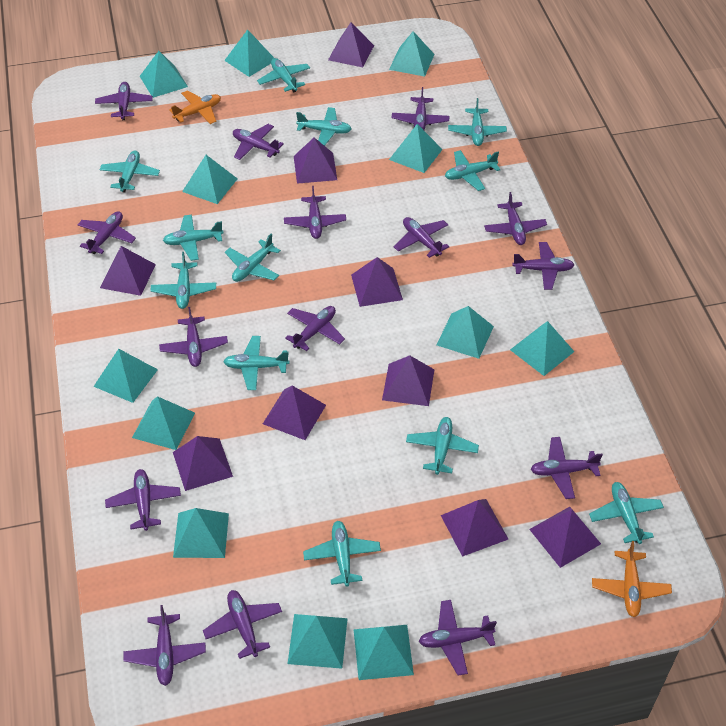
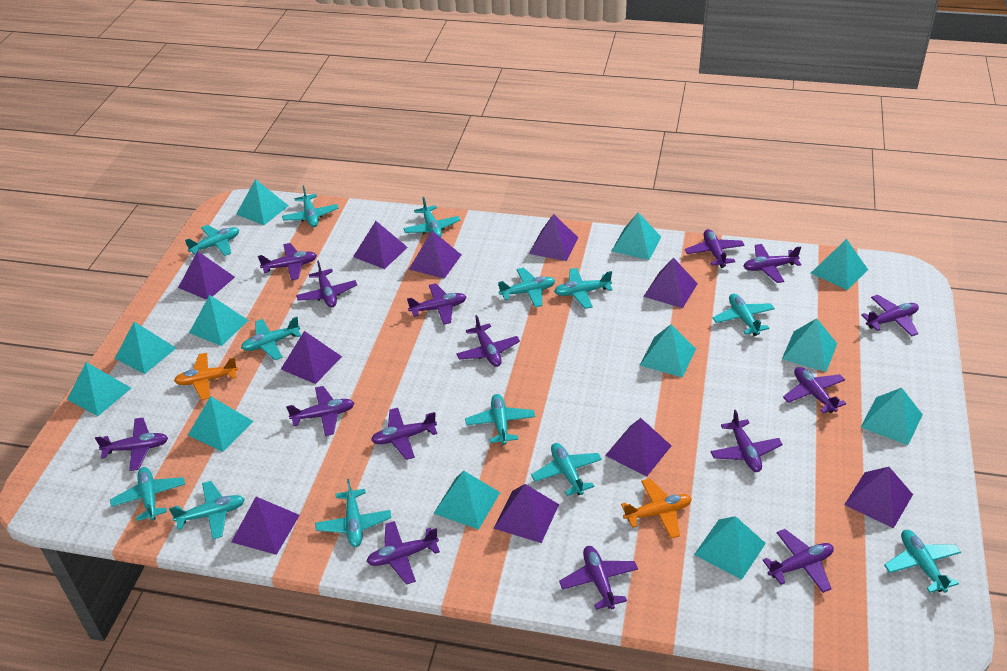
purple pyramid: [100,246,156,296] [173,436,233,491] [263,386,326,440] [294,138,337,184] [328,22,374,67] [351,257,403,307] [382,356,434,406] [441,499,508,557] [529,507,601,568] = 9 -> [178,251,235,300] [231,497,300,555] [281,331,342,384] [353,221,408,269] [409,231,461,279] [494,484,559,543] [529,214,578,261] [605,418,671,477] [643,258,698,308] [844,467,913,528] = 10
turquoise plane: [99,150,160,193] [150,252,216,309] [163,214,223,261] [223,336,289,390] [225,234,281,282] [257,58,310,93] [296,107,352,146] [303,521,381,587] [406,417,479,475] [445,150,501,191] [448,98,507,146] [589,482,664,544] = 12 -> [110,467,185,521] [169,481,245,539] [185,225,239,256] [241,317,301,360] [282,185,338,227] [315,479,391,547] [403,197,460,237] [465,394,535,445] [498,267,555,308] [531,443,602,496] [554,268,613,309] [713,294,775,336] [884,530,961,593] = 13

